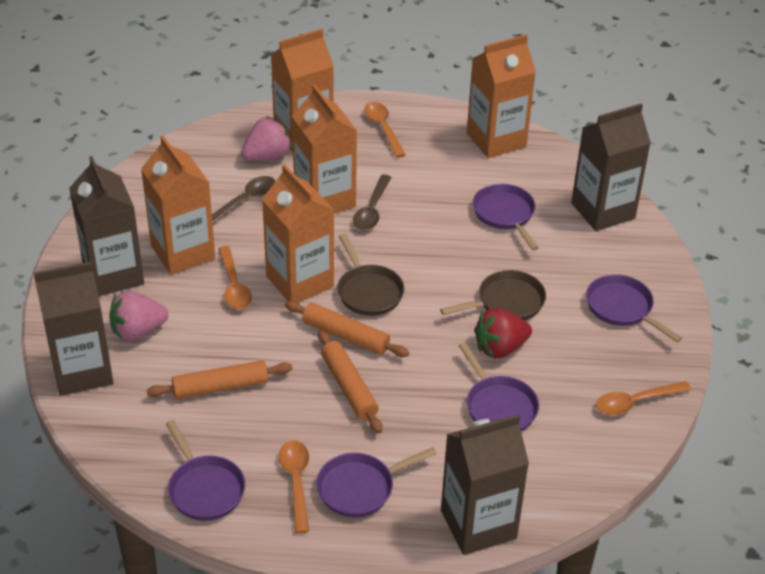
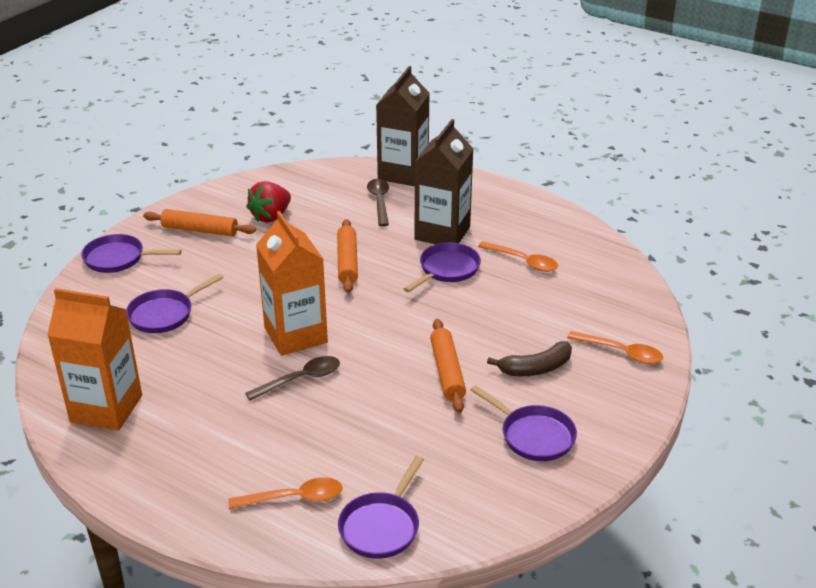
brown banana: none = 0 -> [487,341,572,376] = 1
brown carton: [33,262,114,396] [69,156,144,296] [441,414,529,555] [571,104,651,231] = 4 -> [376,66,430,186] [414,119,473,244] = 2
brown pan: [337,234,404,316] [440,270,546,320] = 2 -> none = 0
orange carton: [141,136,215,275] [262,164,334,303] [271,29,334,152] [292,85,357,213] [467,35,536,158] = 5 -> [47,288,142,431] [256,211,328,356] = 2
orange spoon: [218,246,252,309] [279,440,309,533] [364,102,406,158] [596,381,691,415] = 4 -> [228,477,342,509] [478,241,558,272] [567,331,663,364] = 3
pink strawberry: [109,291,169,341] [241,116,292,161] = 2 -> none = 0

